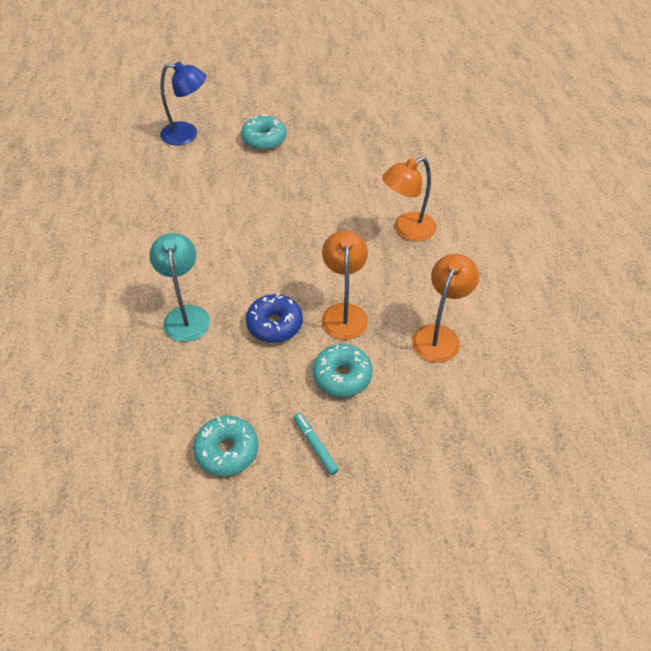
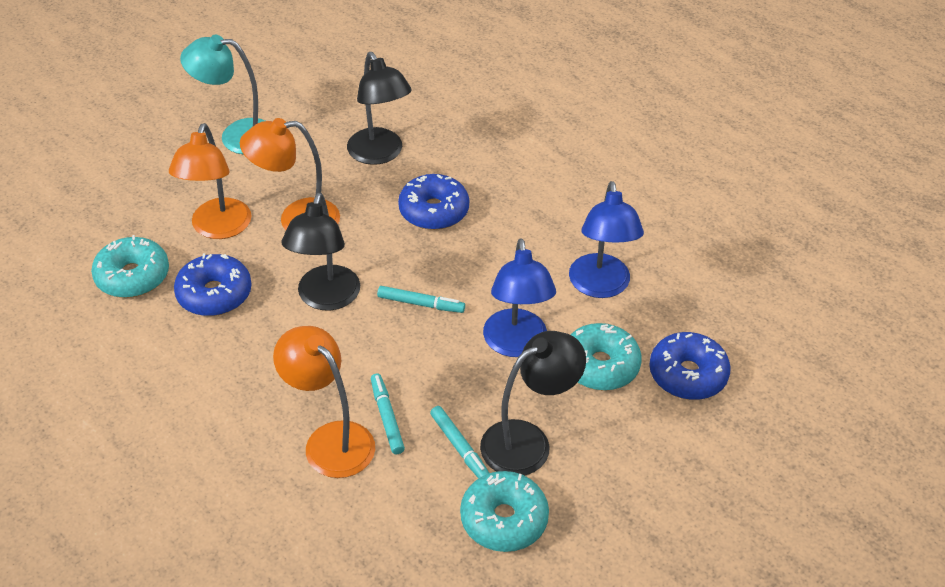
black lamp: none = 0 -> [281,193,360,311] [347,52,412,165] [480,331,586,476] = 3
blue donut: [246,293,303,343] = 1 -> [174,253,252,316] [398,174,469,230] [649,332,731,400] = 3
blue lamp: [160,62,206,145] = 1 -> [483,238,556,357] [569,181,644,298] = 2
turquoise marker: [294,413,339,475] = 1 -> [371,373,405,454] [377,286,465,313] [430,406,489,478] = 3

